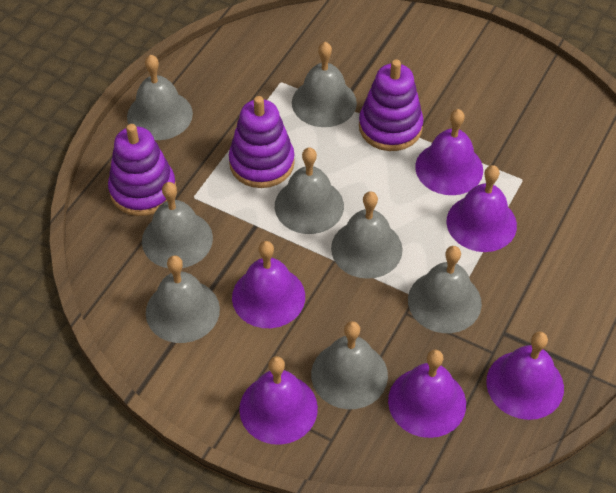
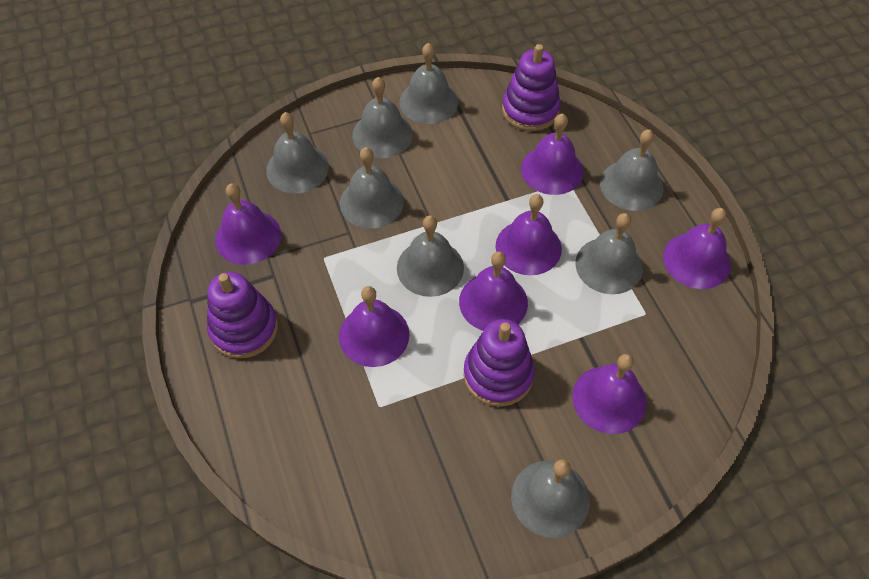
purple bell: [232,241,305,328] [239,356,318,445] [388,349,466,438] [415,109,483,195] [447,165,517,252] [486,332,564,420] = 6 -> [215,183,281,265] [339,286,410,367] [459,251,528,331] [495,194,562,275] [521,113,583,195] [572,354,647,434] [663,208,731,289] = 7

